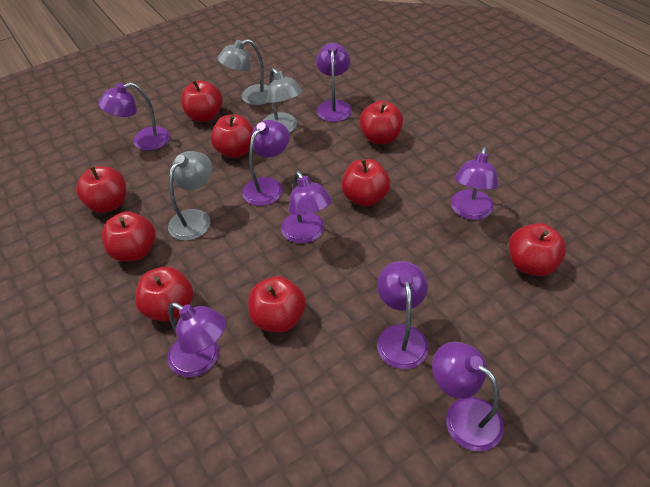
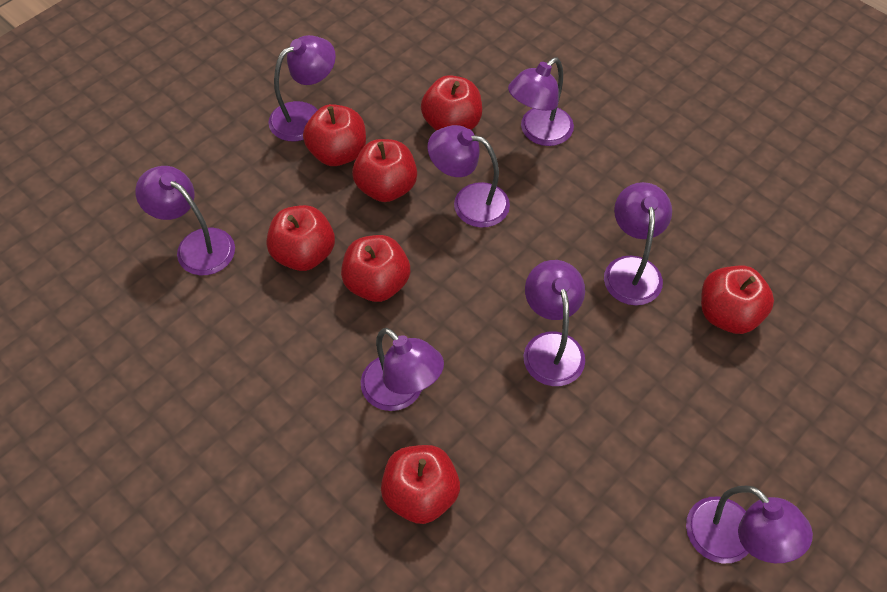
grey lamp: [168,151,212,241] [217,39,269,105] [263,68,303,133] = 3 -> none = 0
red apple: [76,166,126,213] [102,211,156,261] [135,267,193,322] [181,80,223,122] [211,114,254,158] [248,276,306,332] [342,159,390,206] [359,101,403,144] [509,223,566,276] = 9 -> [266,205,335,271] [303,104,366,166] [341,235,410,302] [352,139,417,202] [381,445,460,524] [421,75,482,131] [701,266,774,334] = 7

